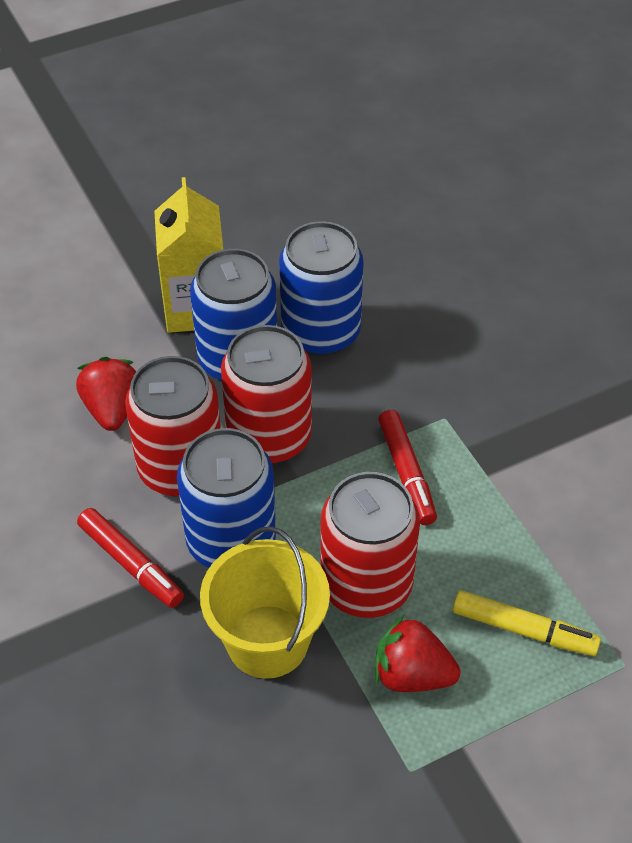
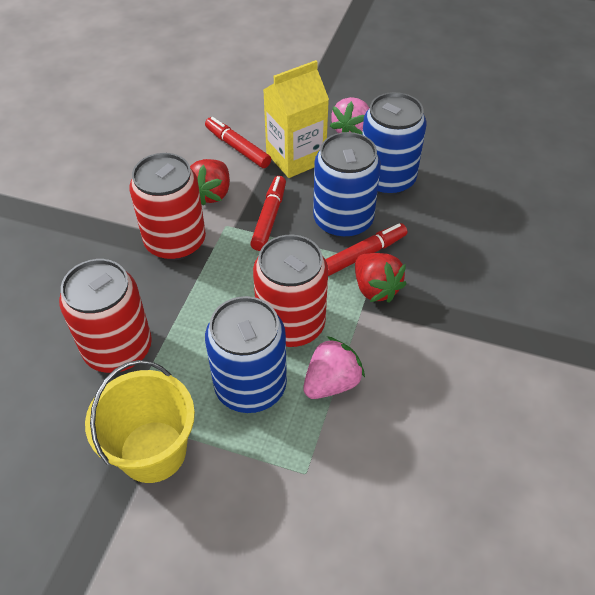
pink strawberry: none = 0 -> [303,336,365,399] [330,97,369,135] = 2
red marker: [77,508,184,608] [378,410,437,525] = 2 -> [205,117,271,168] [250,176,286,251] [325,223,407,276] = 3
yellow marker: [453,590,601,656] = 1 -> none = 0

